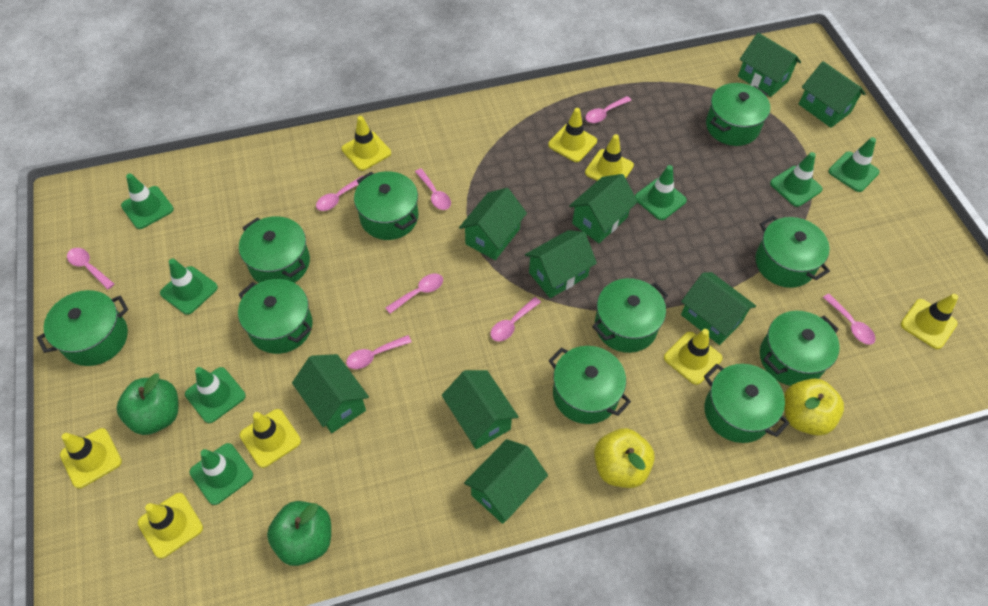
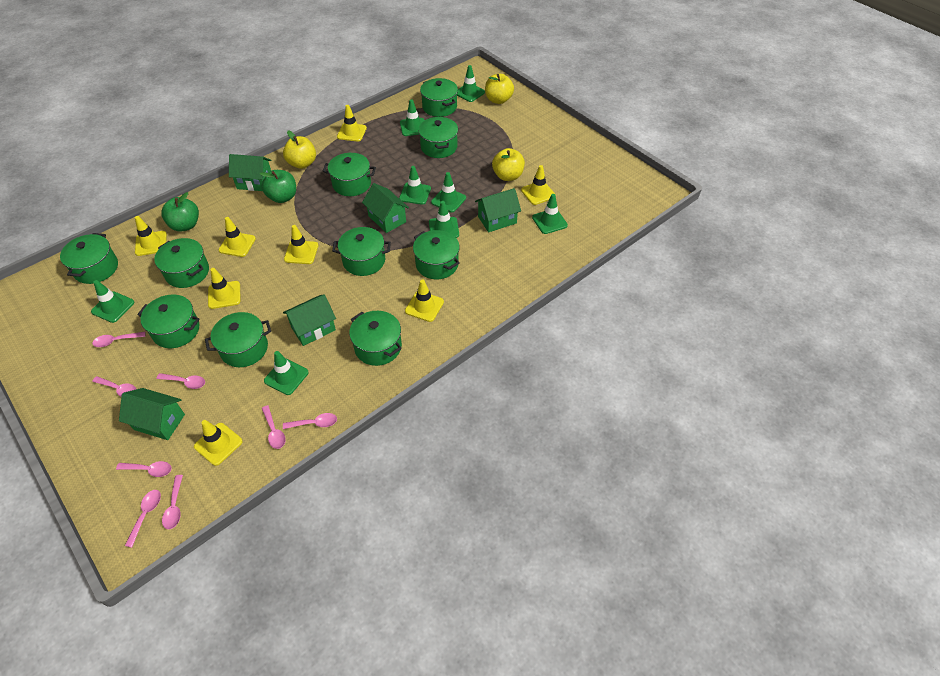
green house: [292,354,369,433] [442,370,519,449] [459,188,527,260] [464,439,548,524] [525,230,597,298] [569,174,638,243] [681,272,756,345] [738,33,801,97] [799,61,865,128] = 9 -> [119,388,185,440] [229,154,271,191] [283,295,336,346] [362,183,409,233] [475,188,521,232] = 5
green traffic cone: [121,173,174,229] [160,259,218,315] [185,367,246,423] [190,443,253,505] [635,165,687,220] [770,152,823,207] [828,137,880,192] = 7 -> [91,280,134,323] [264,351,309,395] [399,166,431,205] [400,99,425,136] [429,201,459,238] [431,172,466,212] [457,65,485,102] [532,194,568,234] = 8
yellow apple: [594,428,655,488] [784,378,844,436] = 2 -> [283,131,316,169] [485,74,514,104] [492,148,525,181] = 3

